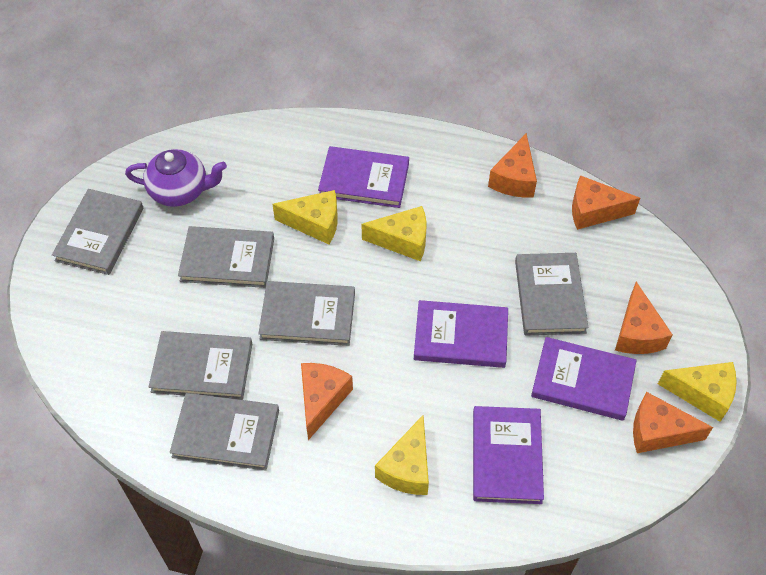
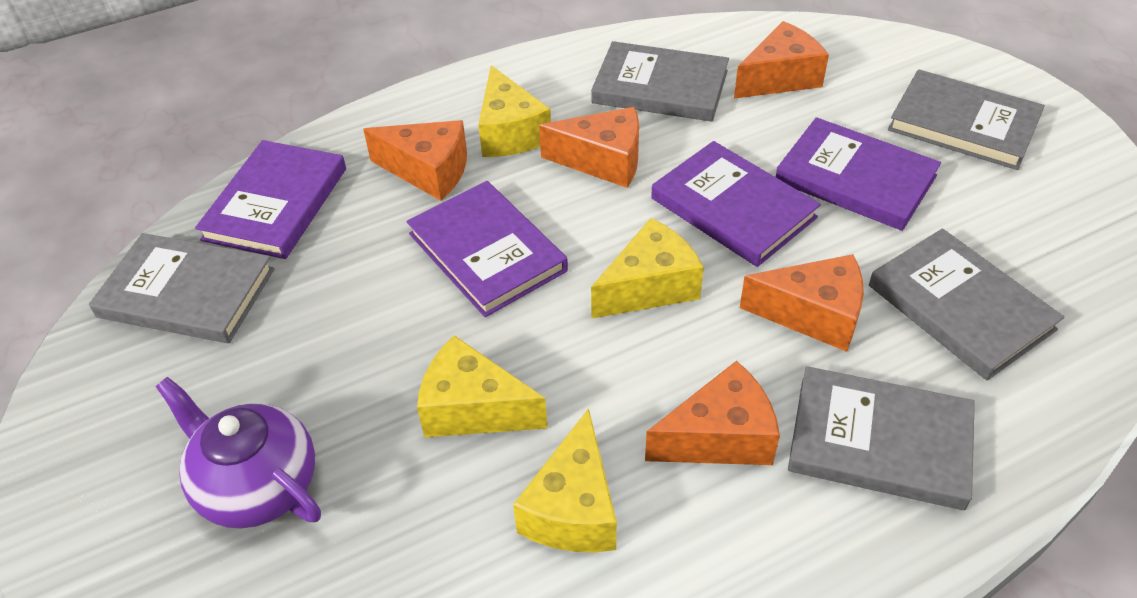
grey book: [52,189,143,275] [149,331,252,400] [170,393,279,471] [178,226,274,288] [258,281,355,346] [515,253,588,336] = 6 -> [89,233,275,343] [591,41,729,122] [788,366,975,510] [869,229,1064,380] [888,69,1045,170] = 5

